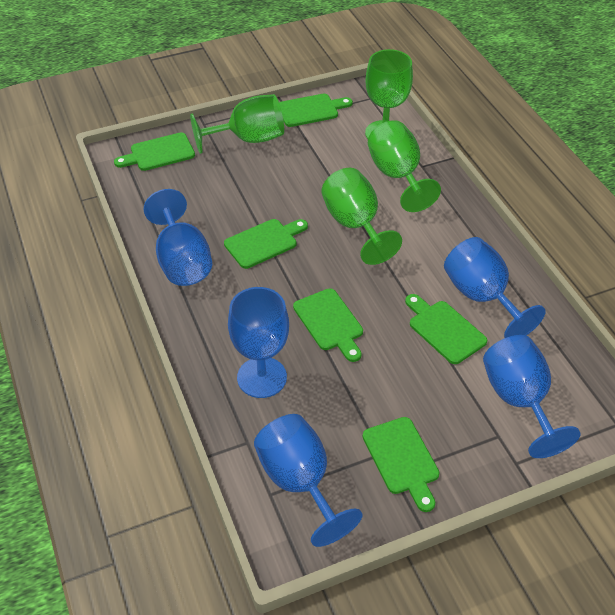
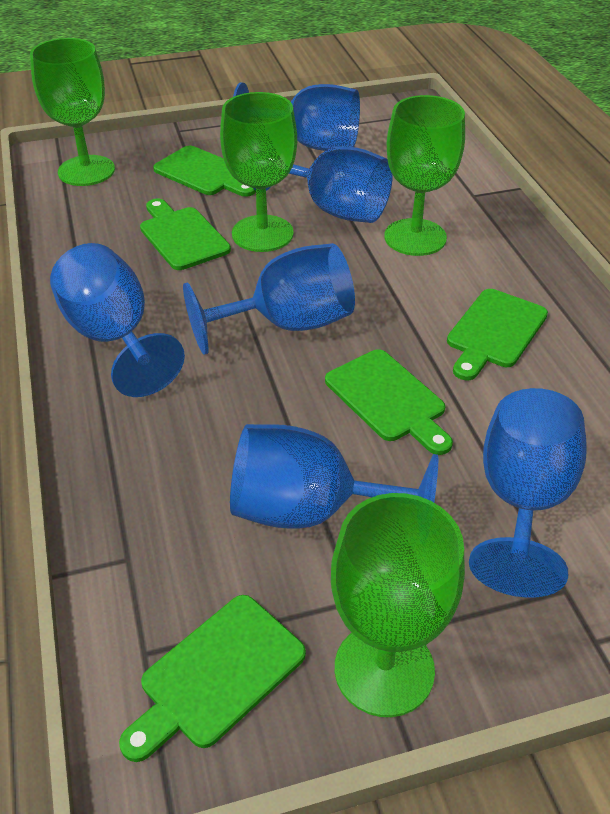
blue goblet: [143,189,212,286] [228,287,289,398] [254,414,363,547] [444,237,546,338] [483,335,581,458] = 5 -> [50,243,185,397] [183,243,355,355] [230,424,438,528] [233,82,360,151] [253,147,393,223] [469,388,587,598] = 6
green cutting board: [114,132,195,171] [224,219,308,269] [279,94,353,127] [293,288,363,362] [363,417,440,512] [405,294,487,364] = 6 -> [119,595,306,762] [140,199,231,270] [153,146,256,197] [325,349,453,455] [447,289,548,380] = 5

